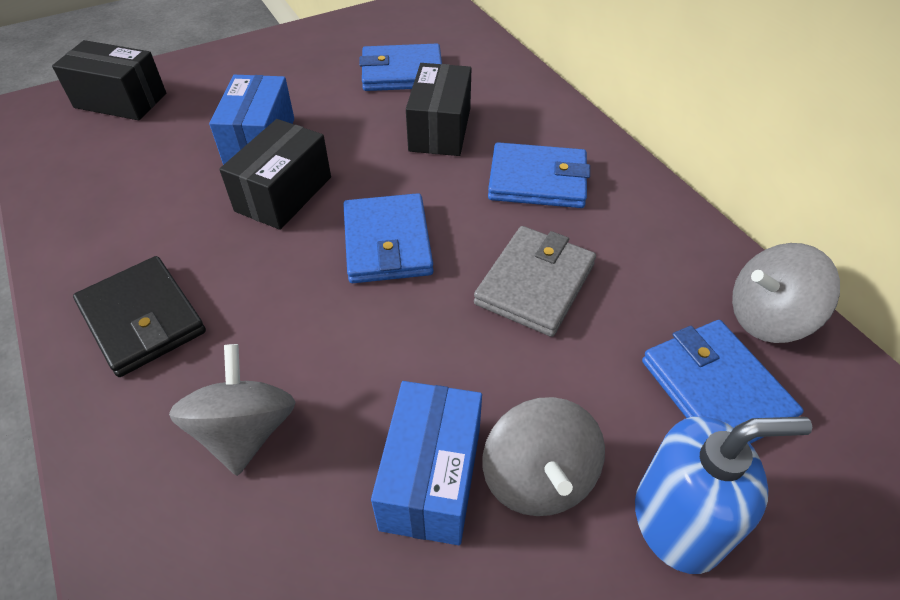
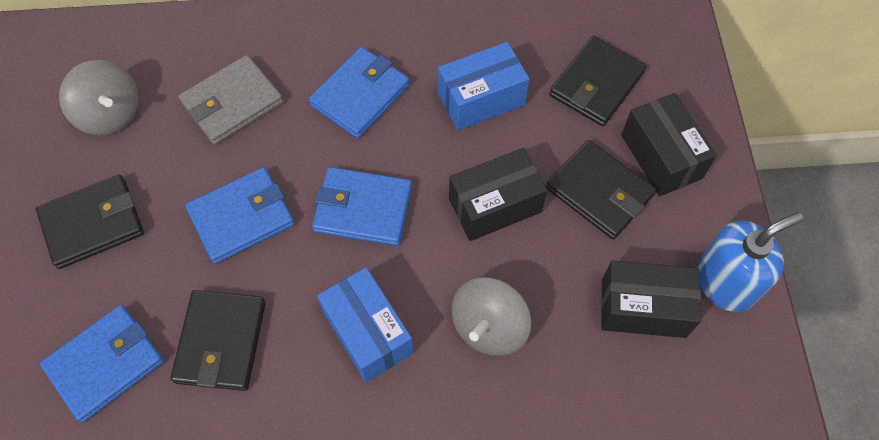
black wallet: [73,256,206,377] = 1 -> [36,174,144,269] [171,290,266,391] [546,140,656,240] [549,36,646,126] = 4
grey spinning top: [169,344,296,476] [483,397,605,516] [732,243,840,343] = 3 -> [59,60,139,136] [451,278,531,356] = 2

